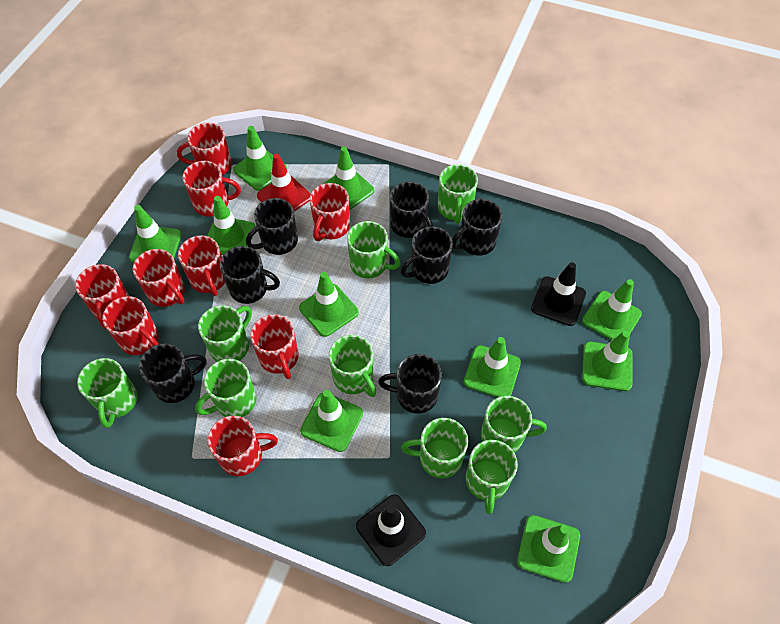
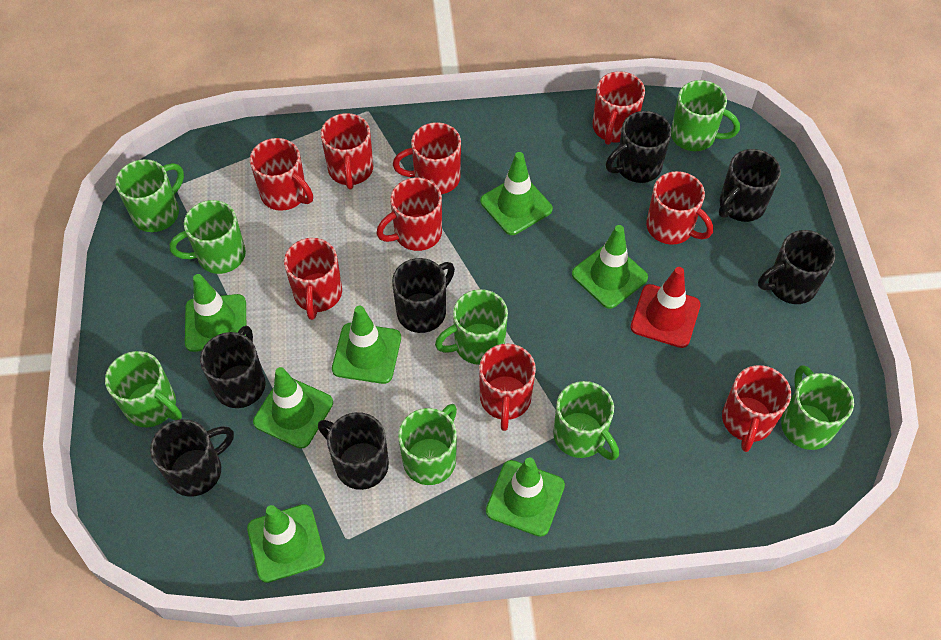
black traffic cone: [356,494,426,566] [531,262,586,326] = 2 -> none = 0
green mug: [77,358,138,428] [195,359,257,417] [198,305,252,362] [329,335,376,397] [347,221,401,278] [401,418,468,478] [438,164,478,224] [465,440,518,514] [481,396,547,453] = 9 -> [105,351,182,427] [115,159,184,232] [169,200,246,274] [398,404,457,485] [435,289,508,365] [553,381,619,460] [671,80,740,151] [781,365,854,450] = 8
green traffic cone: [129,205,182,263] [207,196,255,255] [233,126,287,191] [299,272,359,337] [300,390,363,452] [323,147,374,210] [464,337,521,397] [517,515,580,583] [582,279,642,340] [582,331,633,391] = 10 -> [185,274,246,352] [247,504,325,583] [253,367,333,449] [332,306,401,384] [480,152,553,235] [486,458,565,537] [572,225,648,309] = 7

